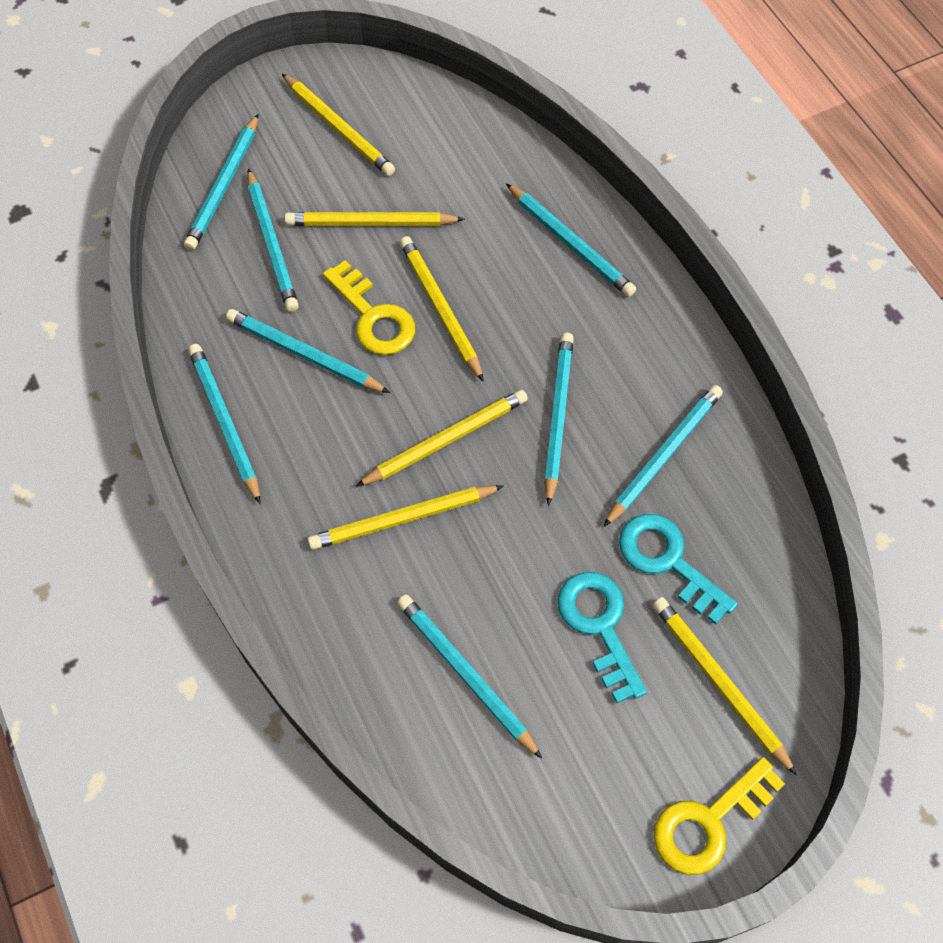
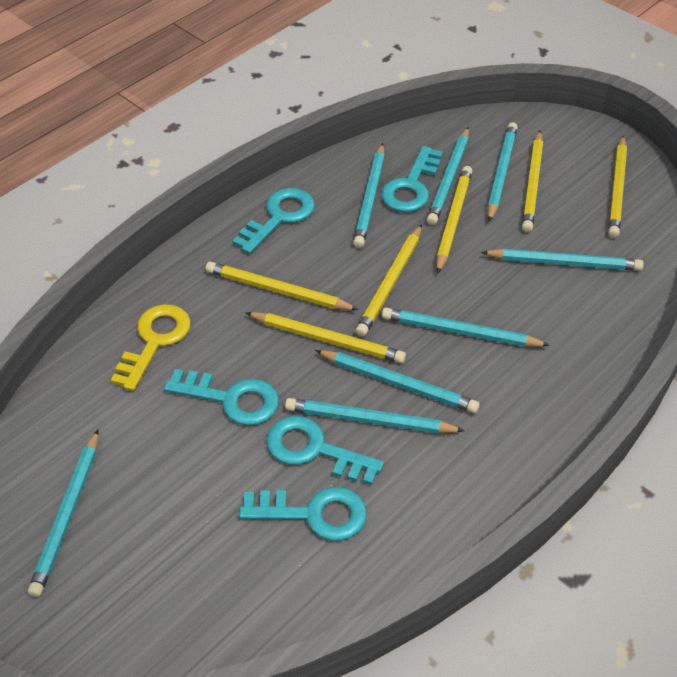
turquoise key: [558,572,647,703] [619,514,738,625] = 2 -> [164,369,279,425] [232,188,315,254] [239,487,367,541] [266,416,384,485] [381,146,443,212] = 5
yellow key: [323,260,415,355] [654,757,785,875] = 2 -> [111,304,191,391] = 1

